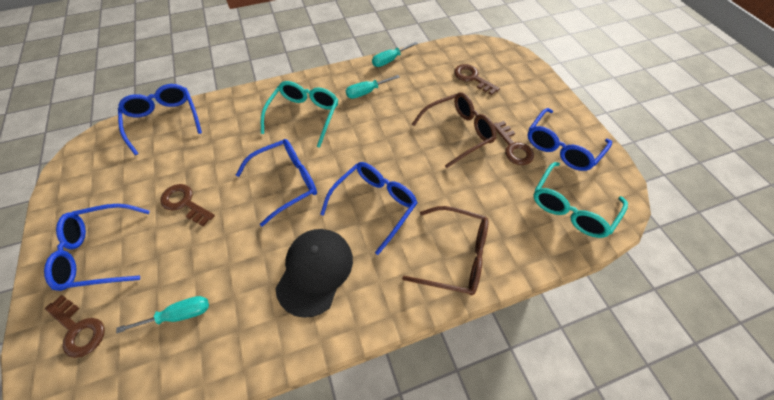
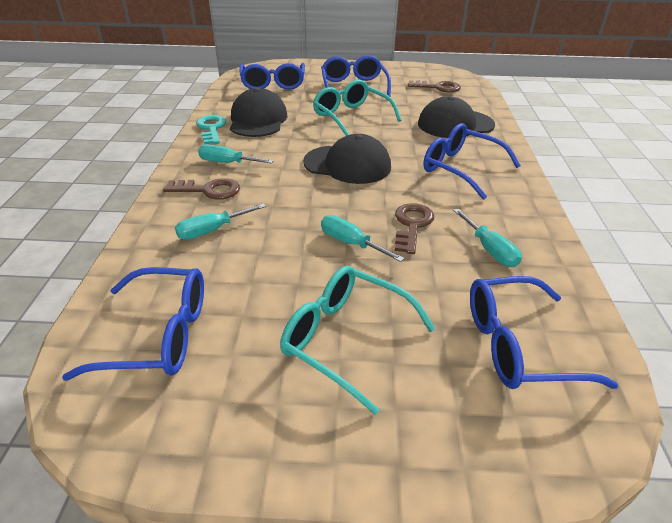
black cap: [275,229,353,318] = 1 -> [230,88,288,137] [303,134,391,184] [418,96,495,138] = 3
brown glasses: [402,206,488,295] [412,92,496,168] = 2 -> none = 0
brown key: [45,295,105,358] [160,184,215,226] [454,64,500,95] [493,121,534,165] = 4 -> [163,178,240,200] [395,203,434,254] [408,80,461,93] = 3
turquoise key: none = 0 -> [196,115,226,145] = 1
turquoise screwdriver: [116,296,209,333] [346,75,400,99] [372,42,418,67] = 3 -> [175,203,266,240] [198,144,274,163] [321,215,405,262] [453,209,522,267] = 4

